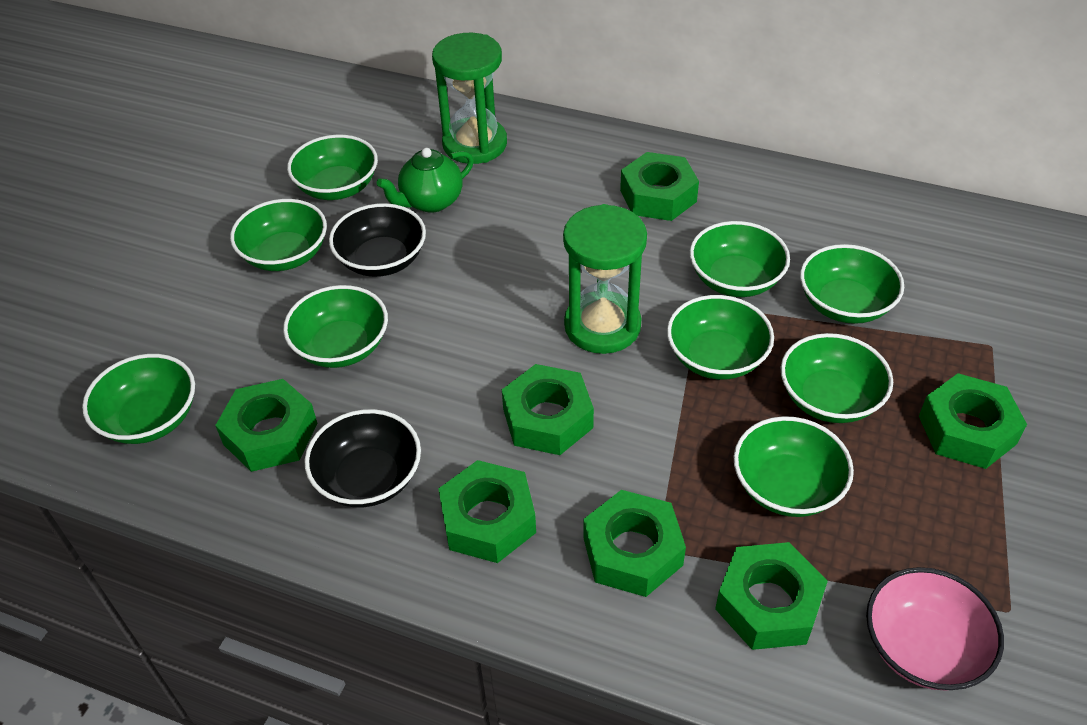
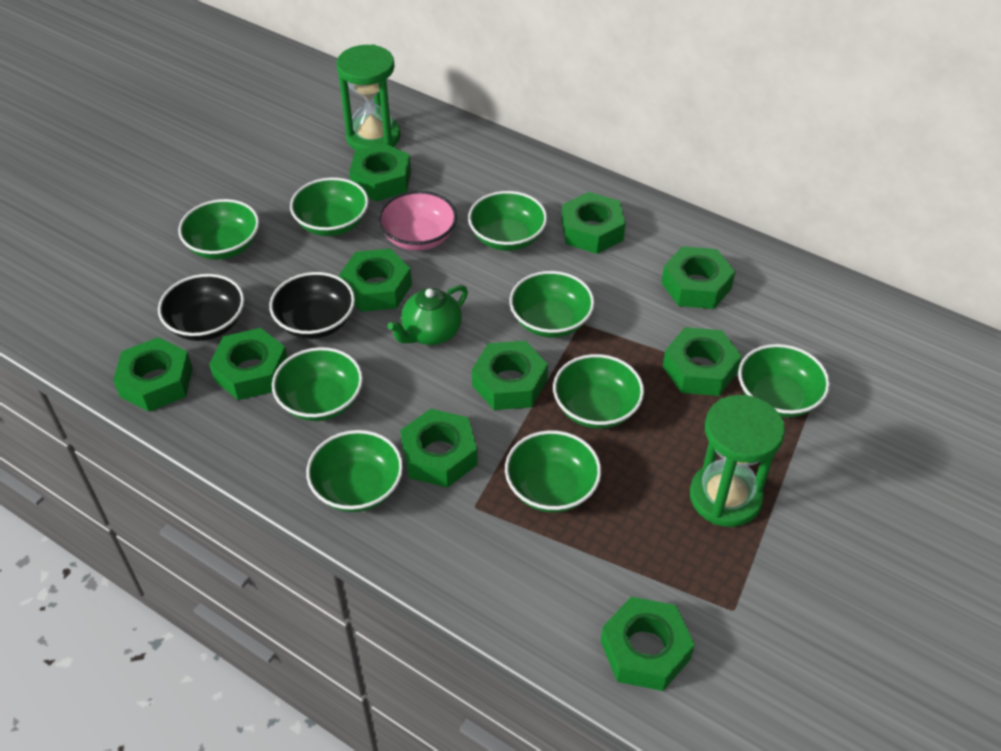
green nut: [215,379,318,472] [438,460,536,563] [502,364,594,455] [583,490,686,597] [620,152,699,221] [715,542,828,650] [919,373,1027,469] = 7 -> [113,337,193,412] [209,328,287,400] [339,249,412,312] [349,143,411,202] [400,409,478,488] [472,341,548,410] [561,192,626,254] [600,597,695,691] [661,246,735,309] [663,327,742,396] = 10

